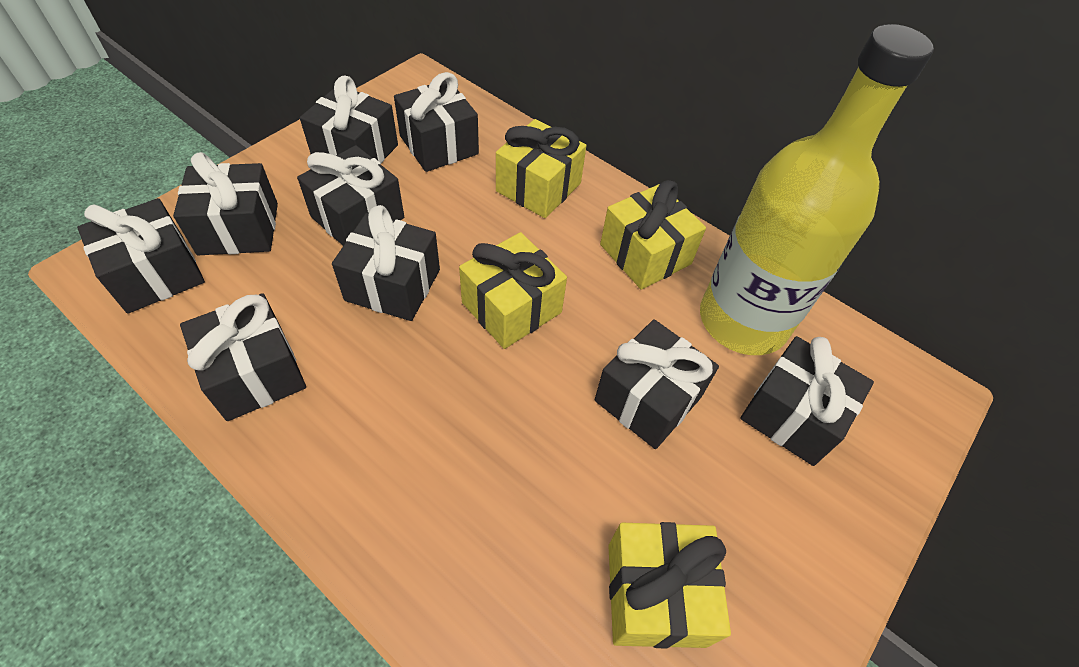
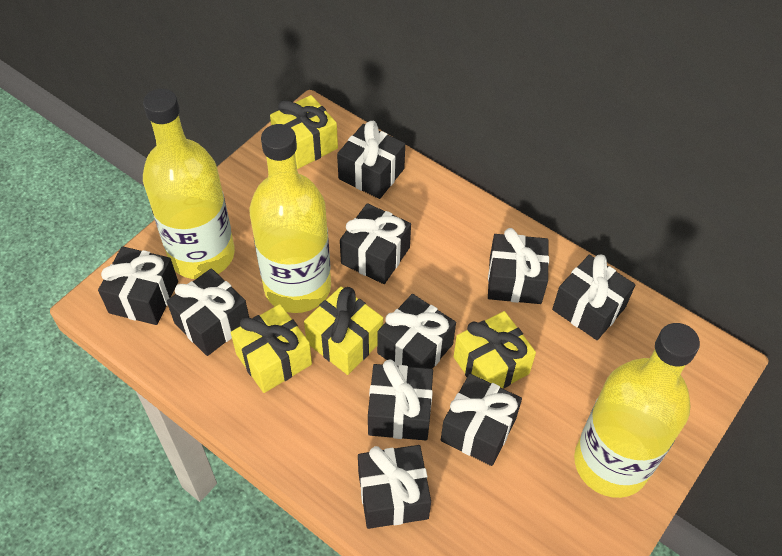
black gift: [77,198,205,314] [173,152,278,255] [180,293,306,421] [297,145,404,246] [300,76,398,163] [332,205,440,321] [394,72,479,172] [595,319,719,449] [740,336,874,466] = 9 -> [98,246,178,325] [167,268,249,356] [337,121,405,199] [340,203,411,284] [358,445,431,529] [368,359,433,440] [377,294,456,369] [441,374,522,466] [488,228,549,304] [552,254,635,340] = 10
yellow bottle: [700,24,934,355] = 1 -> [143,89,235,279] [250,124,331,313] [574,323,700,498] = 3

